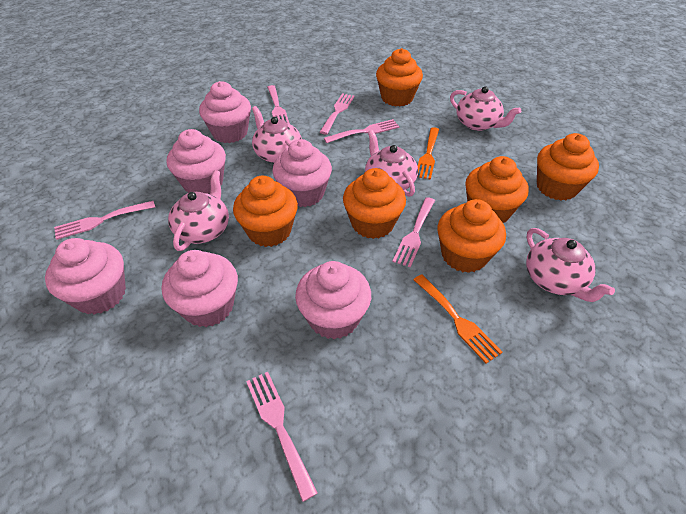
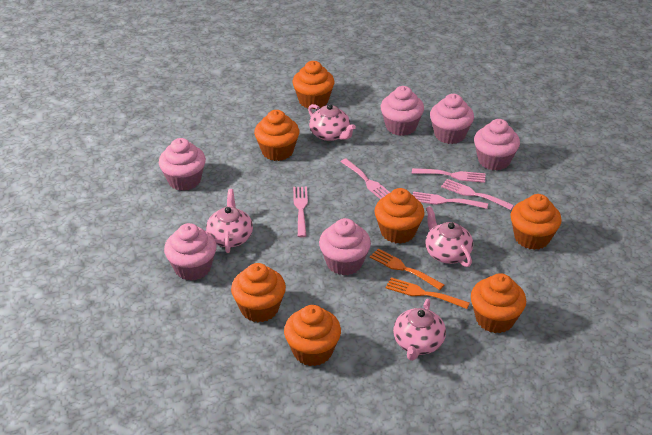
orange cupcake: [233,176,298,247] [343,168,406,239] [376,48,423,106] [438,199,506,273] [465,156,529,223] [537,133,599,201] = 6 -> [231,263,286,322] [254,110,299,161] [284,305,341,366] [292,61,334,109] [374,188,424,244] [471,273,526,333] [510,194,562,250] = 7
pink fork: [54,201,155,240] [246,372,318,502] [267,85,290,124] [320,93,355,134] [324,119,400,143] [393,197,435,267] = 6 -> [293,186,308,237] [340,159,390,199] [412,168,485,183] [413,192,488,209] [441,179,514,210] = 5
pink teapot: [168,170,229,251] [252,106,302,163] [365,130,418,197] [450,86,521,131] [526,228,615,302] = 5 -> [206,189,253,253] [308,104,356,141] [393,299,446,361] [425,206,473,267] = 4

